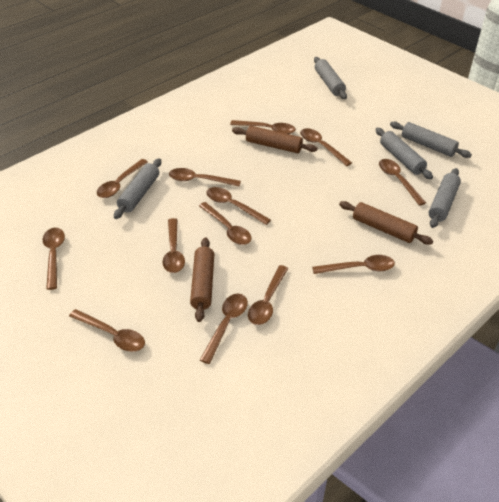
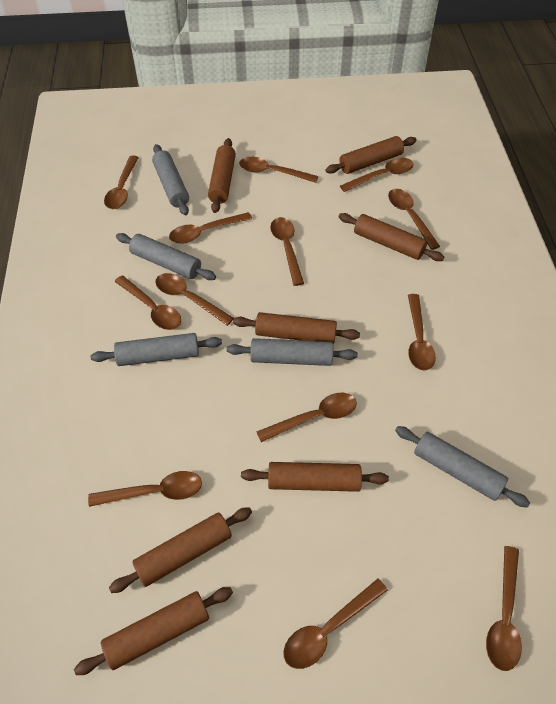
brown rolling pin: [190,238,214,322] [232,126,317,153] [339,201,433,245] = 3 -> [74,587,233,675] [109,507,252,593] [208,138,236,213] [233,312,360,344] [241,462,389,492] [326,136,417,174] [338,213,444,261] = 7

